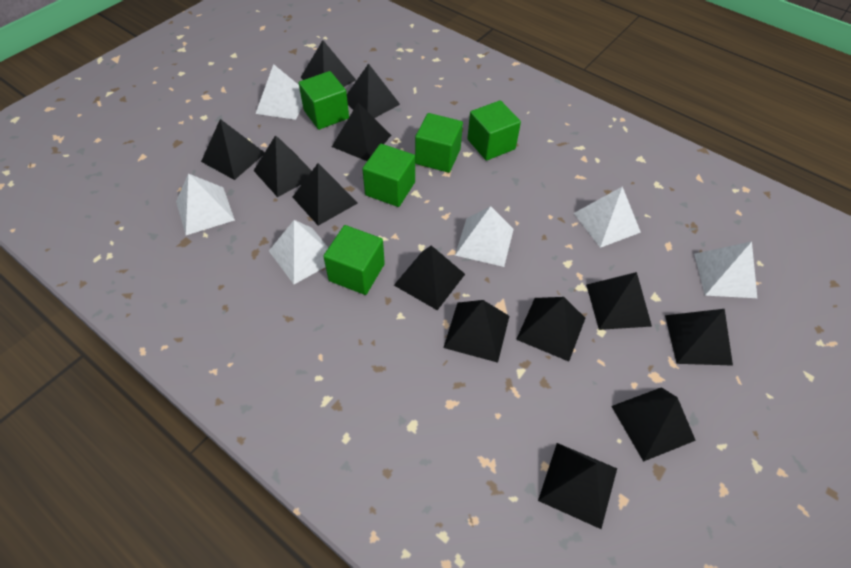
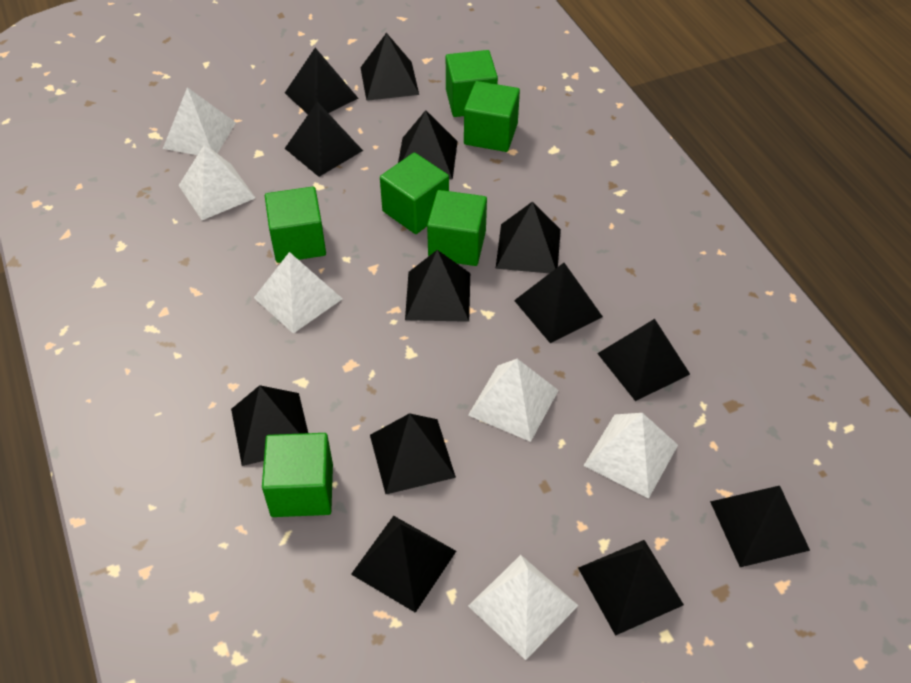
green cube: [299,71,349,130] [323,225,385,295] [362,144,415,207] [415,113,463,173] [467,100,521,161] = 5 -> [262,433,333,517] [265,186,326,263] [380,152,449,234] [427,190,487,266] [446,50,498,117] [464,81,520,152] = 6

